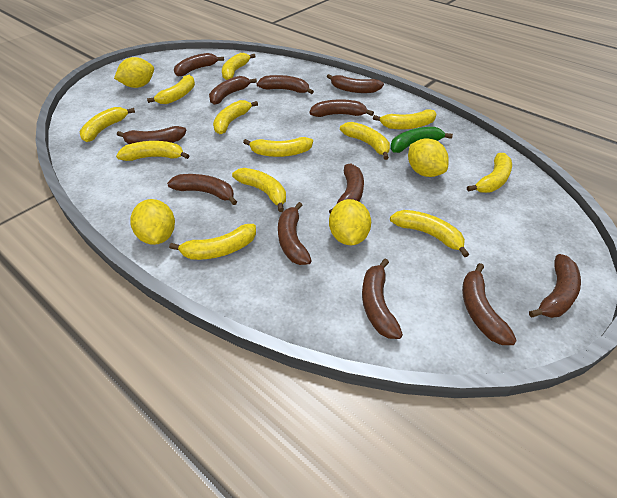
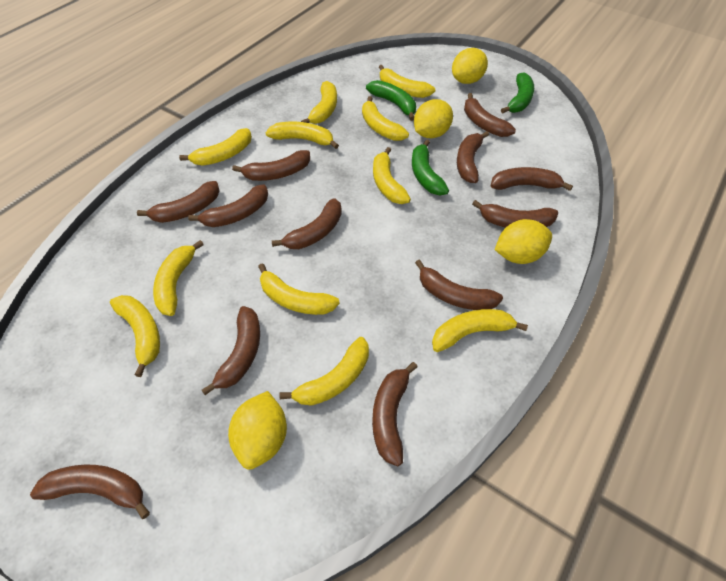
green banana: [390,127,453,153] = 1 -> [366,80,416,121] [412,139,449,195] [501,72,534,113] = 3
yellow banana: [79,107,135,142] [116,141,190,161] [147,75,195,104] [169,224,256,260] [213,100,258,134] [222,53,256,80] [232,168,286,212] [243,137,313,157] [340,122,390,160] [373,109,436,129] [390,210,469,257] [467,153,512,193] = 12 -> [110,295,160,377] [153,240,204,316] [179,128,252,166] [258,263,340,315] [266,122,339,149] [279,337,369,406] [301,81,337,124] [362,96,409,141] [373,147,411,204] [379,65,435,98] [432,309,528,352] = 11

